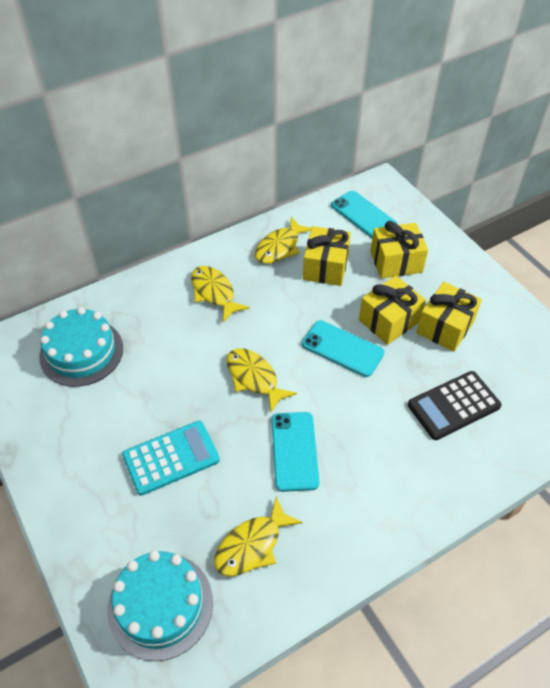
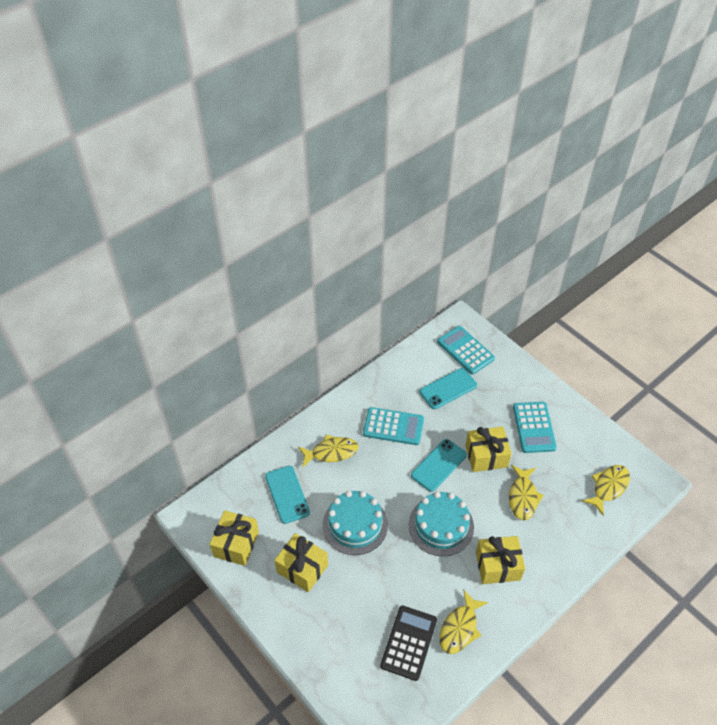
turquoise calculator: [122,421,220,496] = 1 -> [363,407,424,445] [437,326,495,374] [513,402,557,453] = 3

